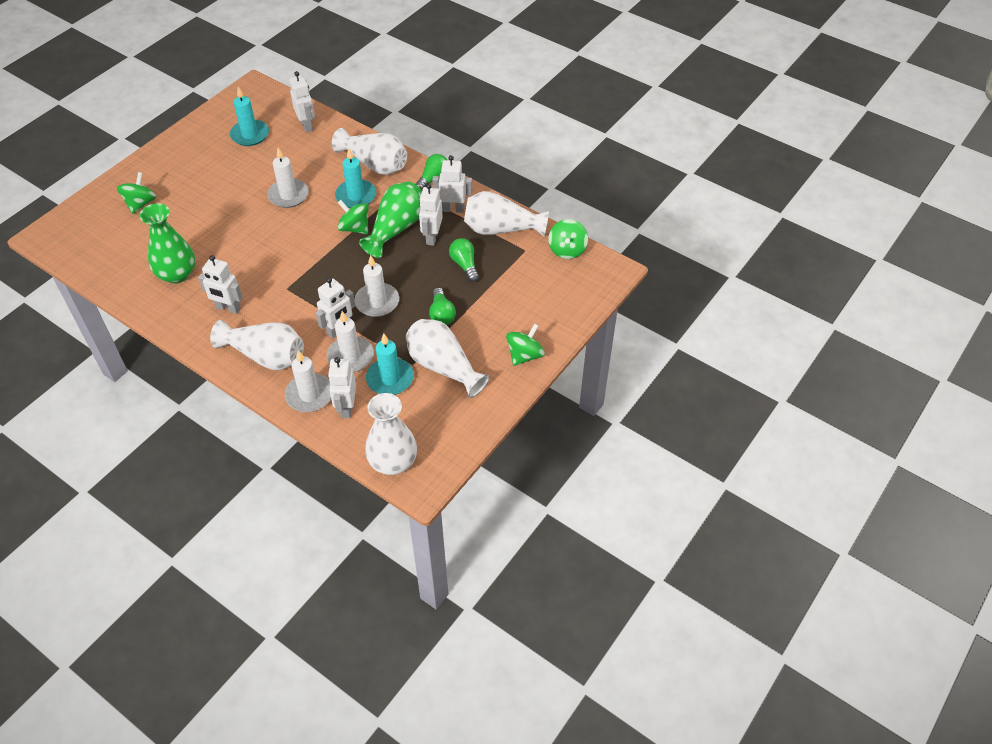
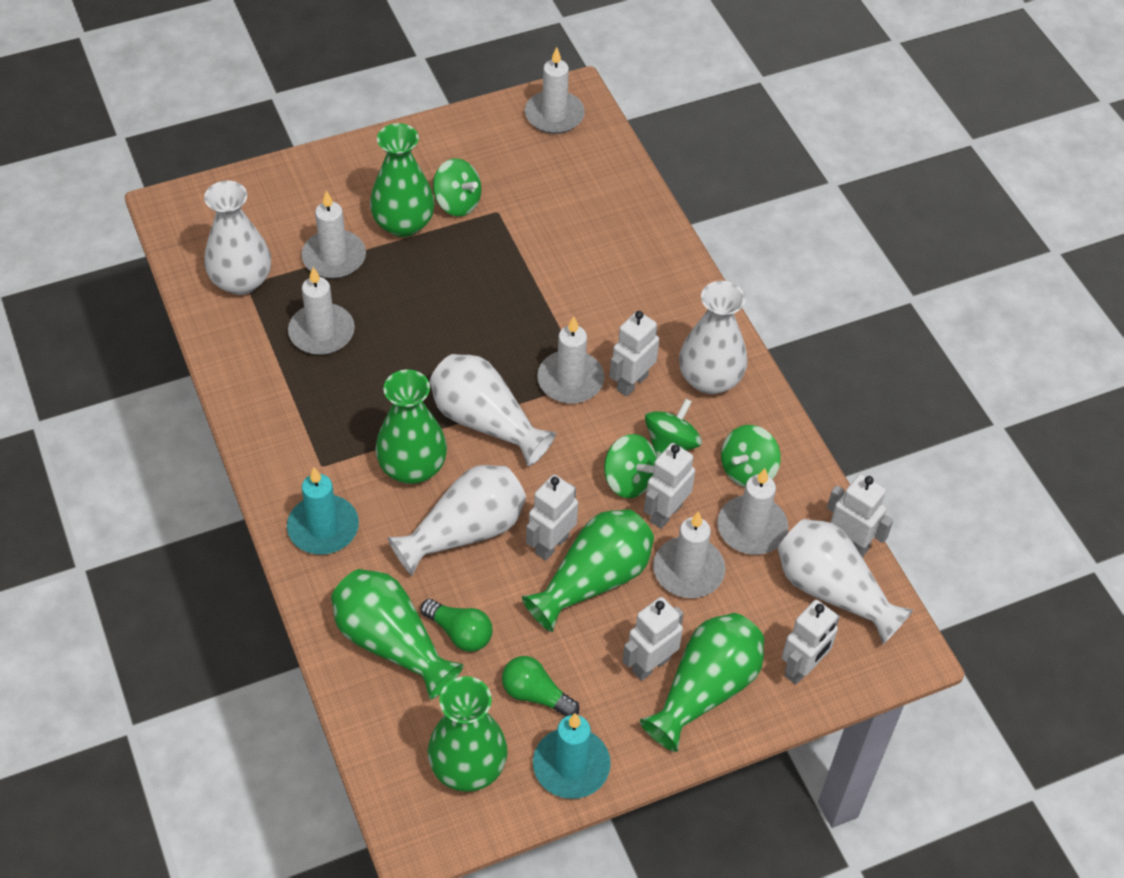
green light bulb: [416,154,447,190] [429,288,456,325] [449,238,479,282] = 3 -> [421,599,492,652] [502,656,579,717] = 2
green vase: [140,203,195,283] [359,182,422,258] = 2 -> [331,569,464,700] [370,123,435,237] [375,369,447,484] [428,676,508,792] [522,509,654,632] [640,613,764,752] = 6
turquoise candle: [230,87,269,146] [335,148,376,208] [366,333,414,395] = 3 -> [287,467,359,554] [533,713,611,799] = 2
white candle: [267,148,309,208] [285,350,331,412] [327,311,374,372] [354,255,399,317] = 4 -> [288,267,355,355] [301,190,366,279] [525,47,585,134] [537,317,604,404] [653,511,725,598] [717,468,788,555] = 6

